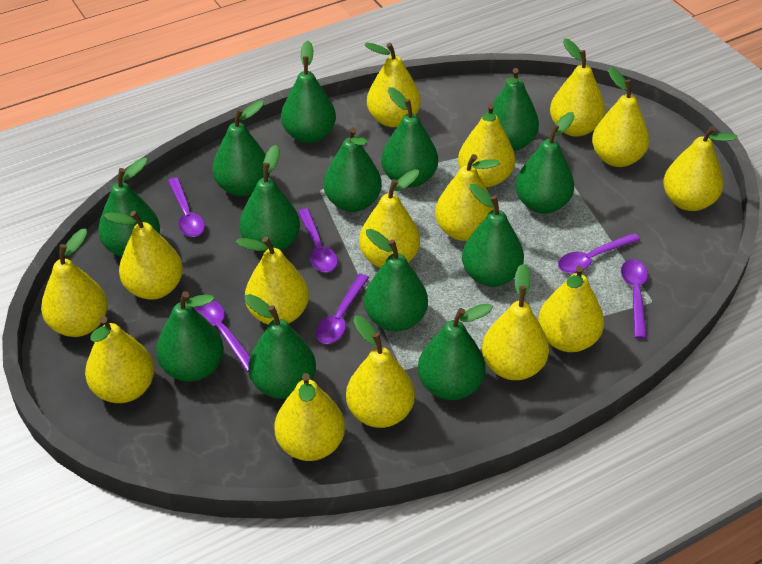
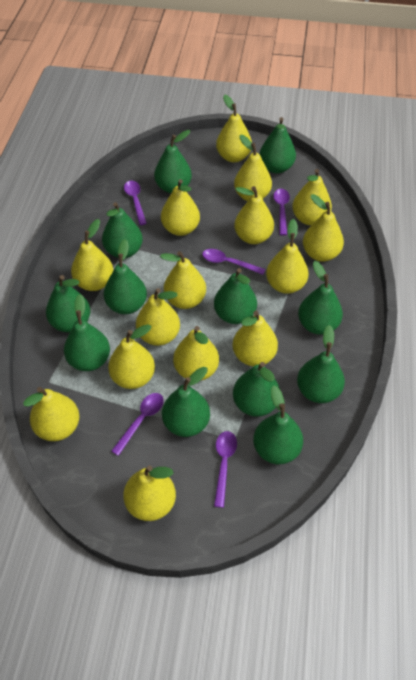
green pear: [98,158,160,257] [156,291,224,382] [212,100,270,196] [239,145,300,253] [245,294,316,399] [281,41,336,143] [324,127,382,212] [364,229,428,332] [381,87,438,187] [418,303,493,400] [462,184,524,287] [487,68,539,151] [515,112,575,214] = 13 -> [46,275,90,332] [64,294,110,371] [102,202,143,258] [104,239,147,314] [154,130,192,193] [162,367,210,437] [214,268,257,324] [233,362,280,417] [253,385,303,464] [260,117,296,173] [297,325,345,403] [298,261,343,335] = 12
purple spoon: [168,178,205,237] [195,300,251,372] [298,208,338,272] [316,274,369,344] [558,233,640,273] [621,259,648,339] = 6 -> [111,393,164,456] [124,181,147,225] [202,249,265,275] [214,431,237,508] [273,189,290,236] = 5

